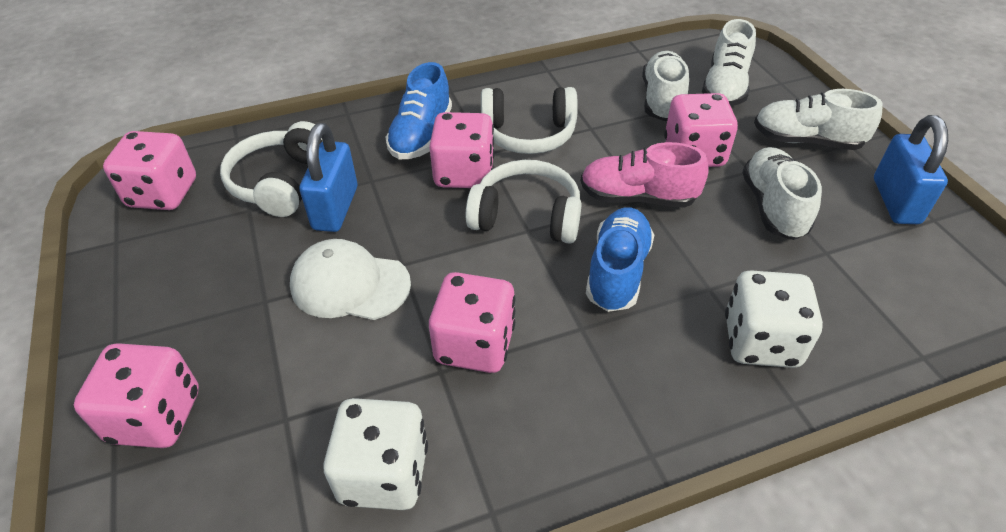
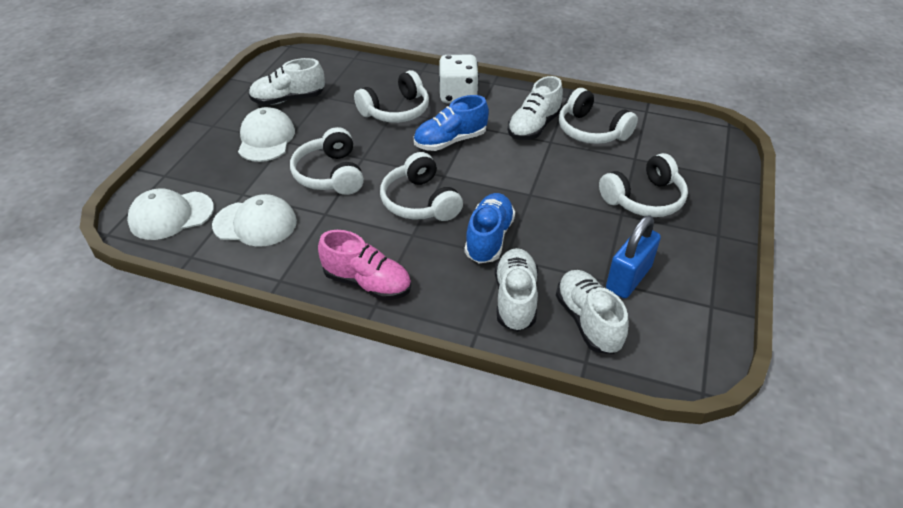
blue padlock: [299,123,357,232] [874,115,948,224] = 2 -> [606,215,661,298] = 1
pink dice: [74,343,199,448] [103,131,196,210] [429,112,494,188] [429,272,516,373] [664,93,738,167] = 5 -> none = 0
white cap: [290,239,411,320] = 1 -> [127,188,214,240] [212,194,297,247] [238,107,295,162] = 3
white dice: [323,398,428,510] [725,270,823,368] = 2 -> [439,55,479,103] = 1
white headphones: [220,121,322,217] [466,160,582,244] [481,87,578,154] = 3 -> [290,127,364,195] [354,70,429,123] [380,152,463,221] [559,88,638,144] [599,153,688,217] = 5

